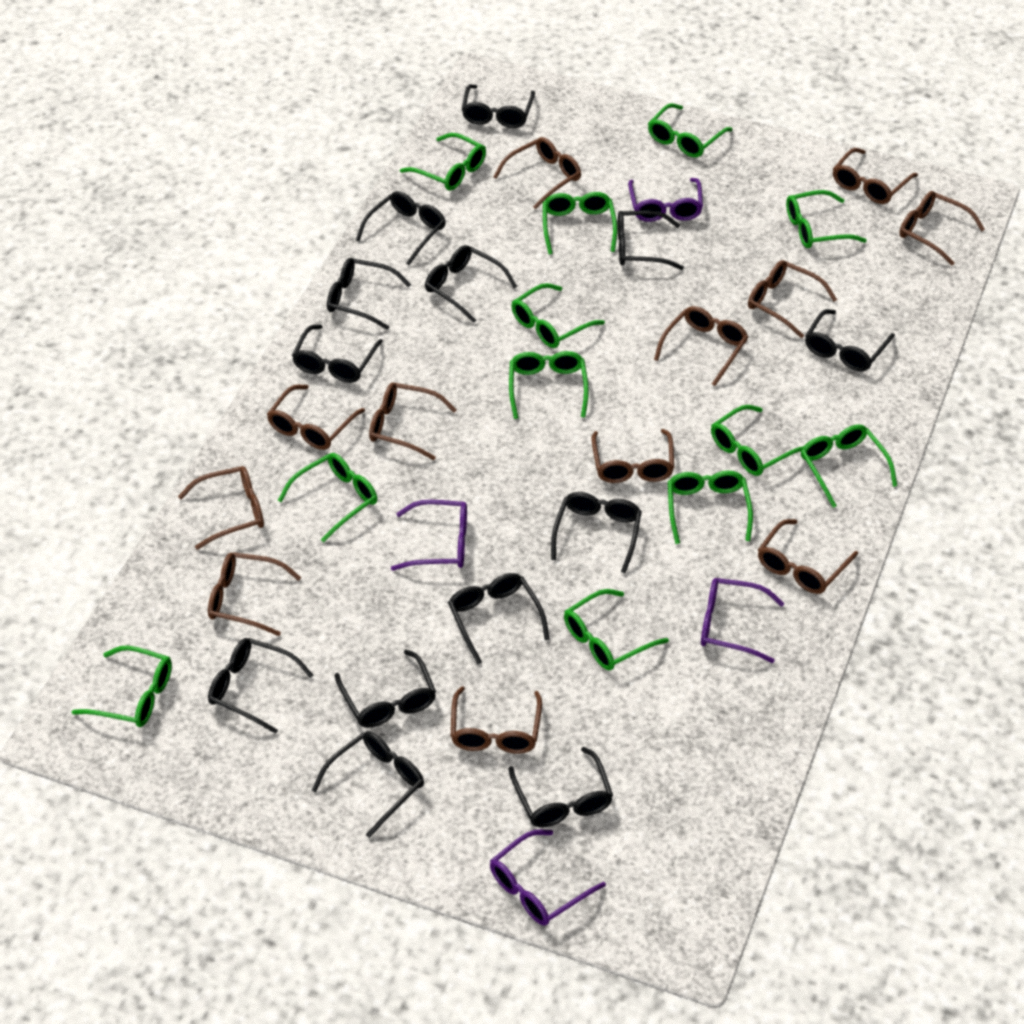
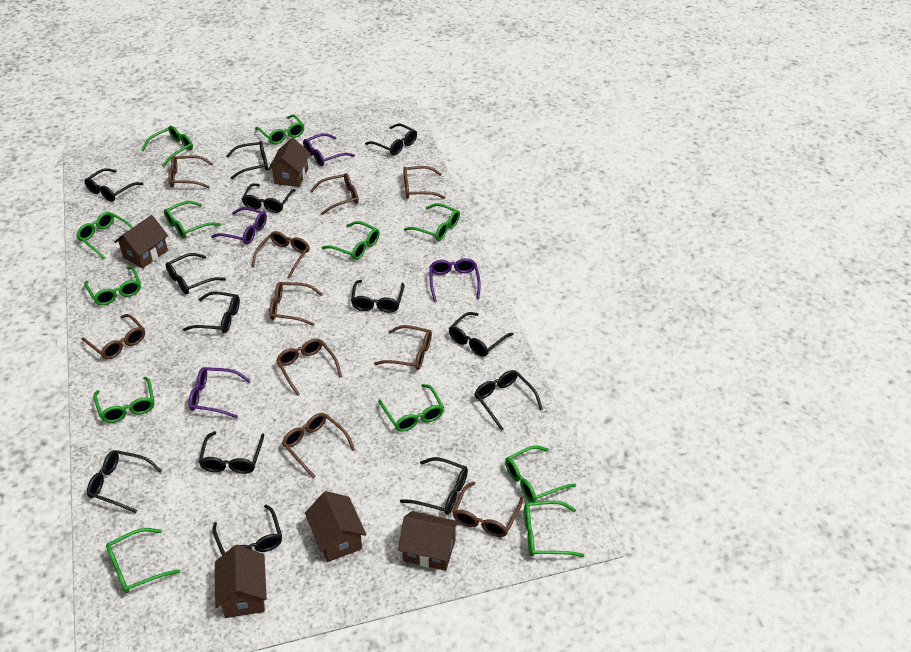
brown glasses: [178,466,264,550] [208,552,301,636] [267,385,365,450] [369,382,457,460] [451,686,542,754] [493,137,581,209] [592,429,674,483] [654,306,748,386] [748,260,837,338] [758,519,858,594] [833,148,918,204] [899,191,985,266] = 12 -> [82,314,145,359] [168,155,213,188] [251,231,310,278] [269,282,323,326] [276,338,342,396] [282,413,355,479] [310,173,359,215] [374,325,432,370] [403,166,446,199] [452,481,523,537] = 10
brown house: none = 0 -> [114,215,168,269] [215,545,267,618] [268,138,310,187] [305,491,367,562] [398,511,459,571] = 5

